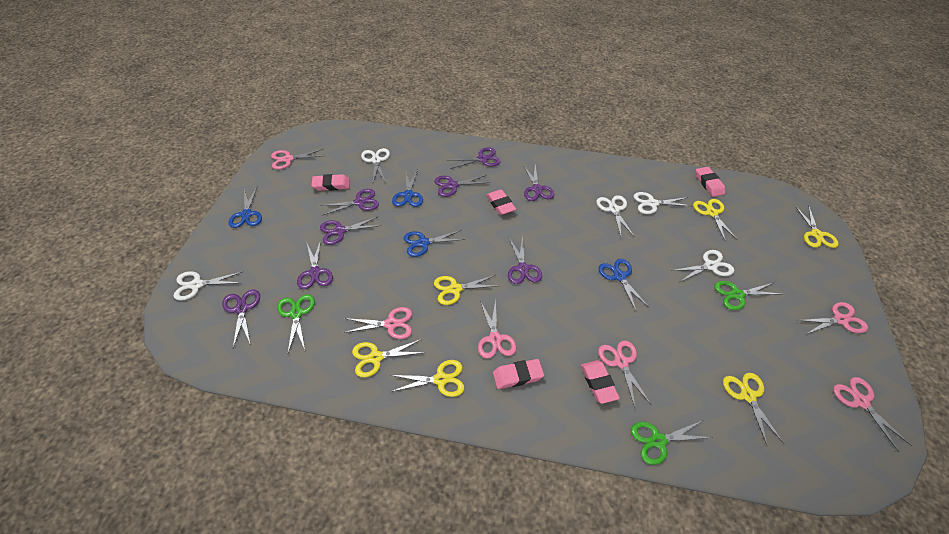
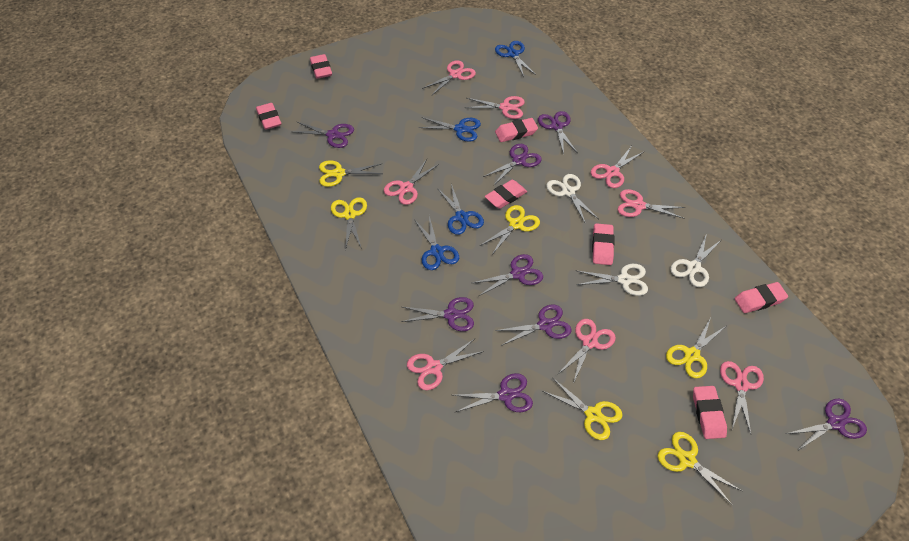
green scissors: [277,294,315,353] [631,421,713,465] [714,281,780,310] = 3 -> none = 0
pink eraser: [311,174,350,191] [486,189,516,215] [493,359,544,389] [581,360,620,404] [696,167,725,197] = 5 -> [256,103,281,130] [310,54,332,79] [485,180,527,209] [495,118,538,142] [592,223,614,265] [693,386,727,439] [734,282,788,313] = 7
pink scissors: [271,149,323,170] [343,307,412,339] [478,299,517,359] [598,340,651,407] [796,302,868,334] [833,377,912,452] = 6 -> [384,159,439,205] [407,339,484,390] [422,60,476,96] [465,96,525,119] [557,319,616,384] [591,147,643,188] [618,189,685,219] [720,361,764,434] = 8
white scissors: [174,271,242,301] [361,148,390,183] [596,195,634,236] [634,192,690,214] [671,250,734,282] = 5 -> [546,174,599,224] [577,264,648,296] [670,233,721,287] = 3

